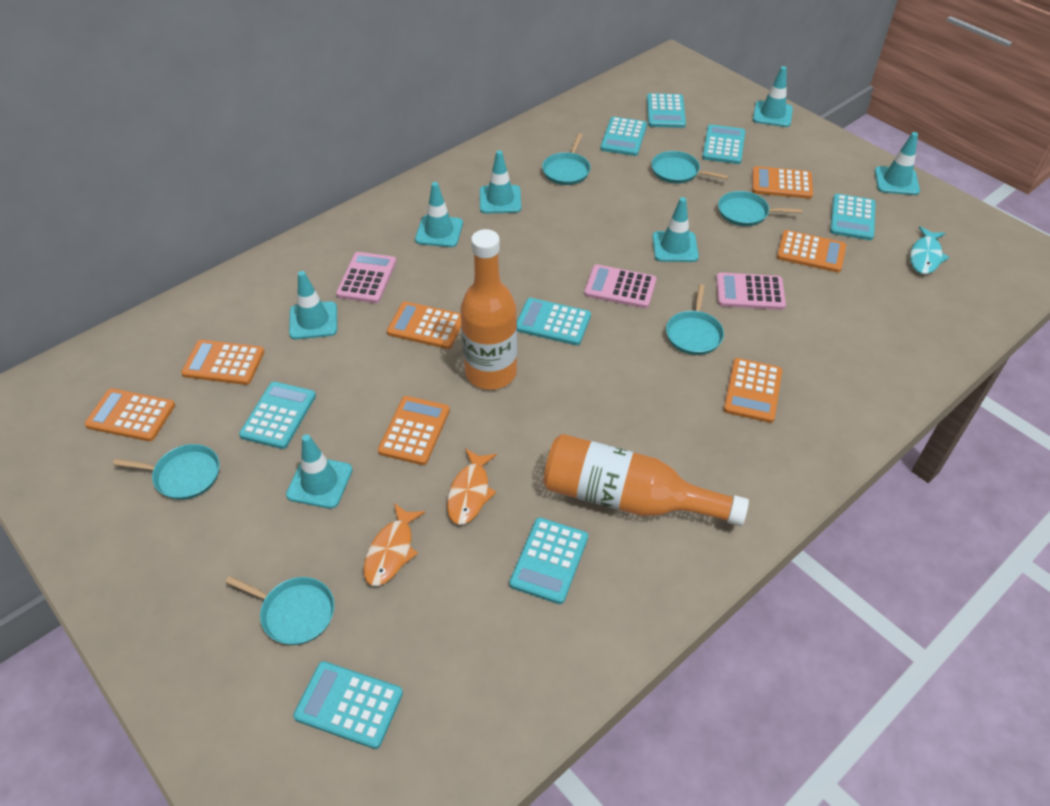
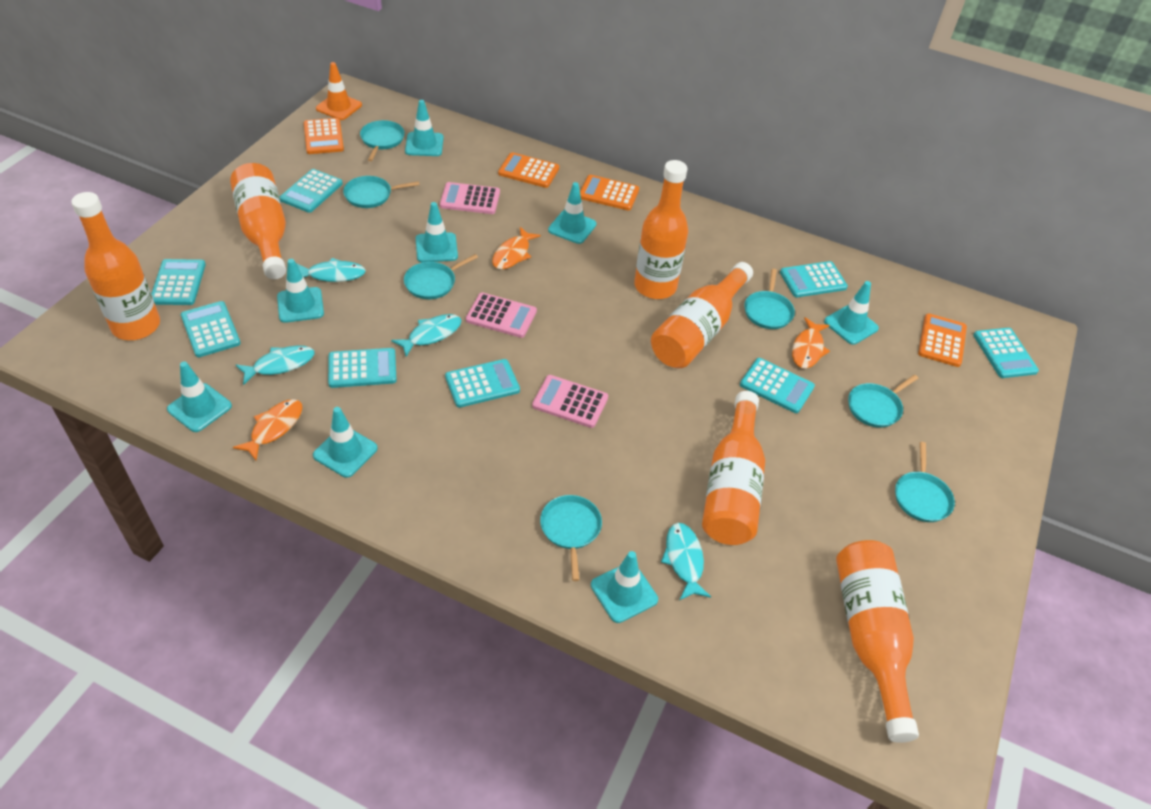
orange bottle: [461,229,517,390] [543,434,749,526] = 2 -> [71,192,160,340] [230,163,286,279] [634,160,688,299] [651,262,753,368] [702,391,765,545] [836,540,919,743] = 6
orange calculator: [84,388,175,441] [181,340,264,385] [378,396,450,465] [387,301,461,349] [724,358,782,423] [752,166,813,199] [777,230,846,273] = 7 -> [304,118,344,154] [498,152,559,188] [580,175,639,211] [918,313,967,367] = 4
orange fish: [363,503,425,586] [447,449,497,525] = 2 -> [233,399,302,460] [492,227,541,270] [792,317,830,369] = 3
orange traffic cone: none = 0 -> [316,62,362,120] = 1
turquoise fish: [910,226,949,274] = 1 -> [236,345,315,385] [296,258,366,282] [391,314,462,357] [661,523,711,600] = 4
turquoise pan: [113,444,220,500] [225,576,335,645] [542,133,591,185] [651,151,729,183] [666,284,724,355] [718,191,802,226] = 6 -> [343,176,420,208] [360,120,405,161] [404,254,478,299] [540,495,602,581] [744,269,795,329] [848,374,918,428] [895,442,955,522] = 7
turquoise traffic cone: [286,434,352,509] [289,271,337,340] [415,182,463,247] [480,150,521,213] [652,197,699,262] [753,66,793,127] [875,132,920,195] = 7 -> [167,362,232,432] [277,259,324,323] [313,407,378,478] [405,100,444,156] [416,202,458,262] [548,182,597,244] [591,551,658,623] [824,281,879,345] = 8

